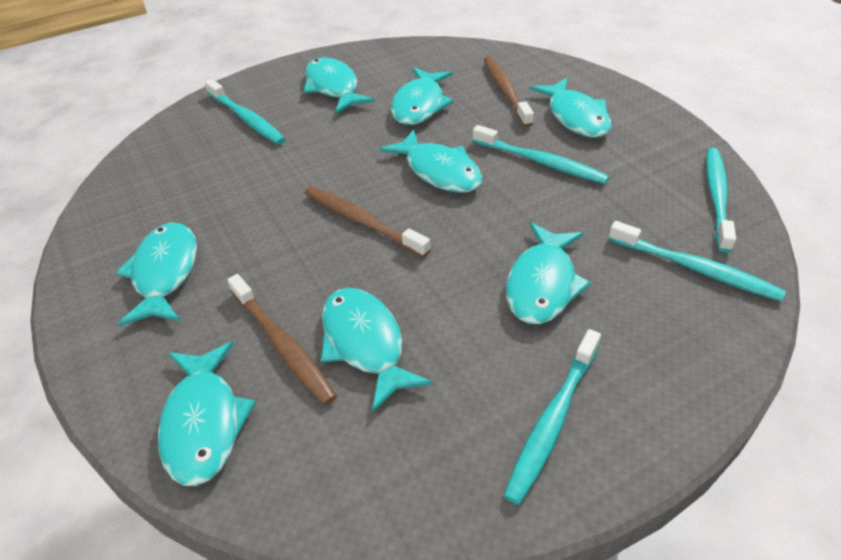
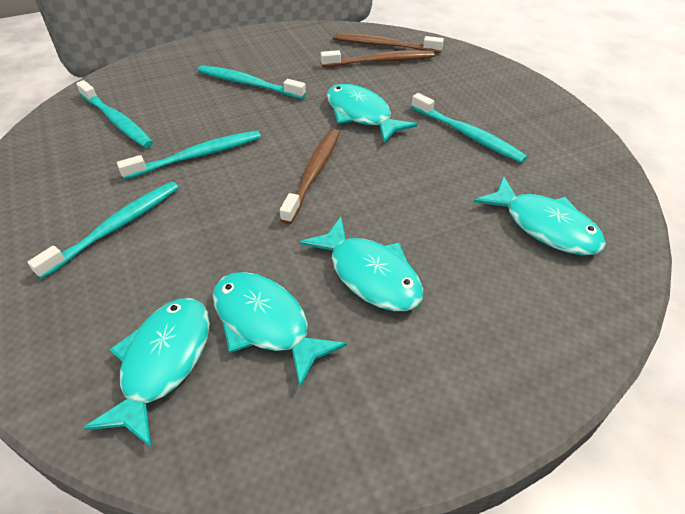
turquoise fish: [116,222,197,326] [158,341,256,486] [304,57,375,114] [321,288,432,412] [379,129,483,193] [391,67,454,125] [506,222,591,324] [530,78,611,138] = 8 -> [83,298,210,447] [212,272,347,388] [299,217,423,311] [327,84,417,143] [474,176,606,255] = 5

